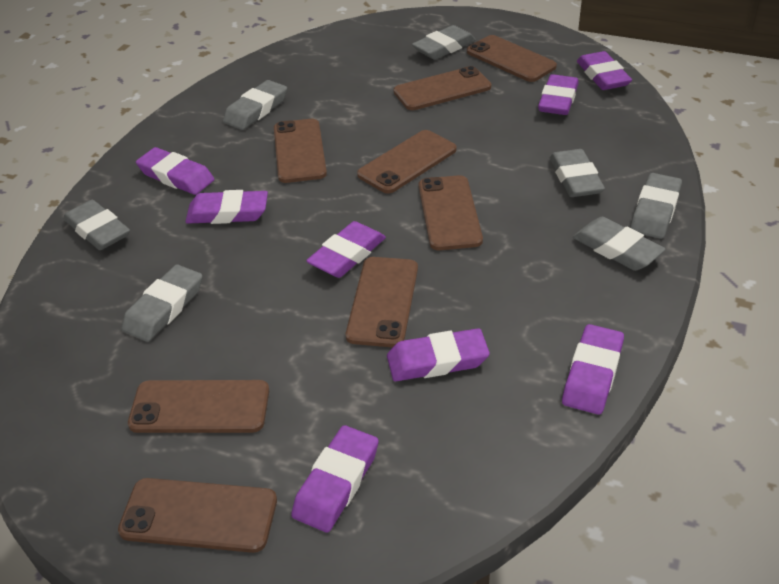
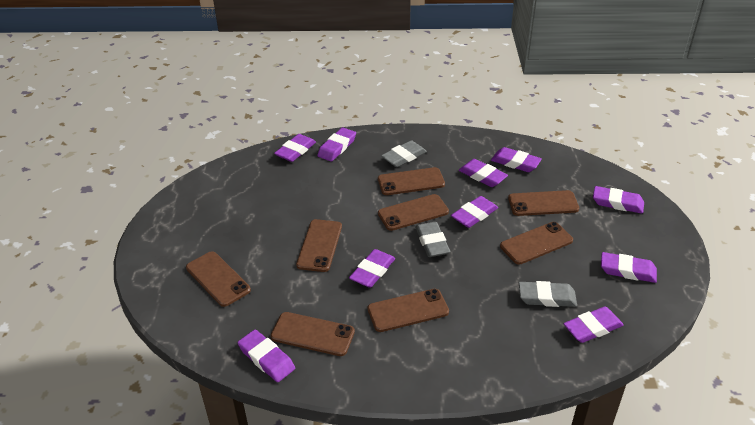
grey eraser: [63,200,130,250] [121,265,202,342] [223,80,287,130] [412,25,476,60] [550,149,605,197] [573,217,666,271] [630,173,682,239] = 7 -> [381,140,427,167] [415,222,450,257] [519,281,577,307] = 3
purple eraser: [136,147,214,195] [185,190,268,224] [291,425,379,532] [306,221,386,278] [387,328,490,381] [538,74,579,115] [562,324,624,415] [577,51,632,90] = 8 -> [238,329,295,382] [274,134,316,162] [317,127,356,161] [349,249,395,288] [451,196,498,228] [459,159,508,187] [491,147,542,172] [564,306,624,343] [593,186,644,214] [601,252,657,283] = 10

